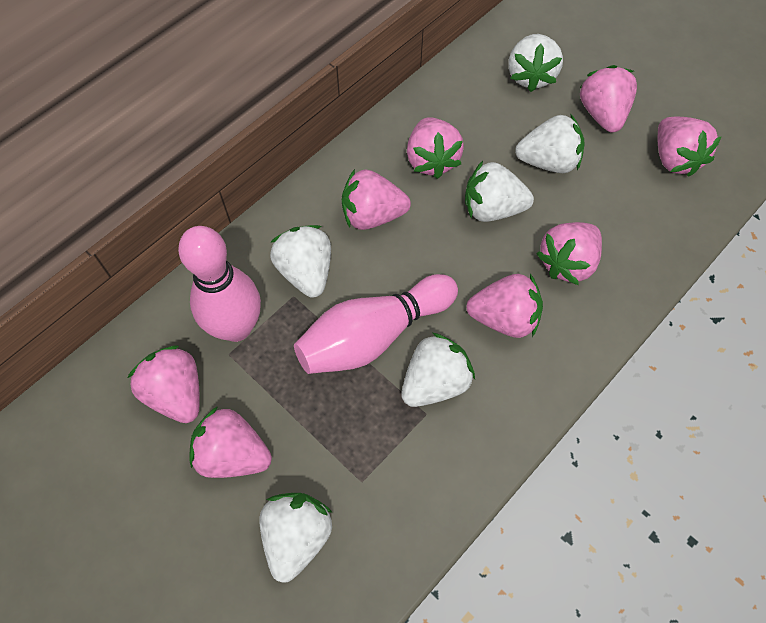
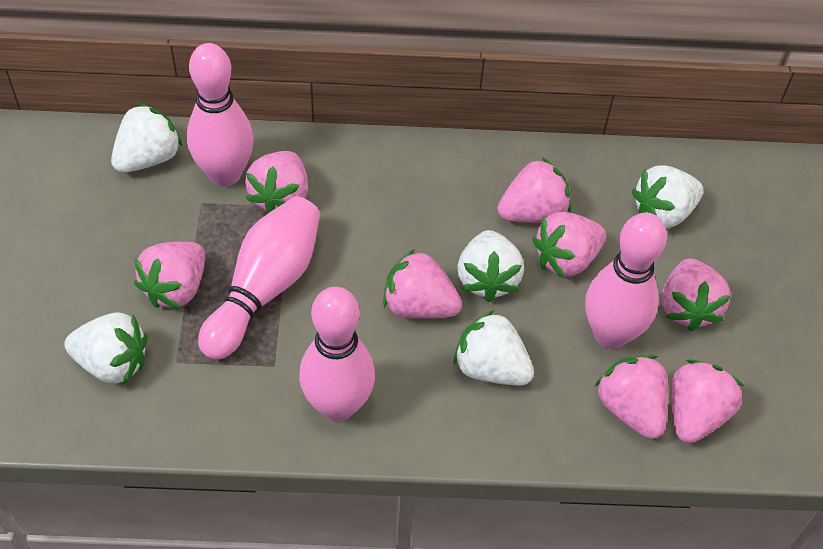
pink bowling pin: [178,226,261,342] [294,274,458,374] = 2 -> [187,43,254,187] [198,196,320,360] [299,287,375,421] [585,212,667,349] = 4
white strawberry: [260,493,333,583] [270,225,331,298] [401,333,475,407] [465,161,534,222] [509,34,563,92] [515,115,585,173] = 6 -> [64,312,148,384] [111,103,183,173] [453,310,534,385] [457,230,524,302] [632,165,704,228] = 5

